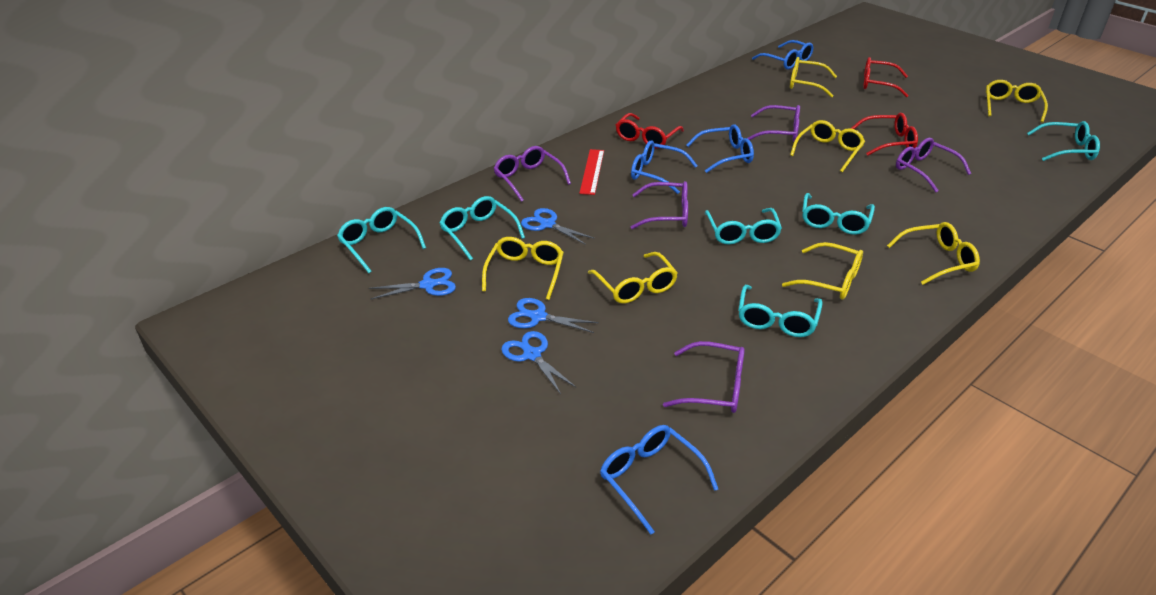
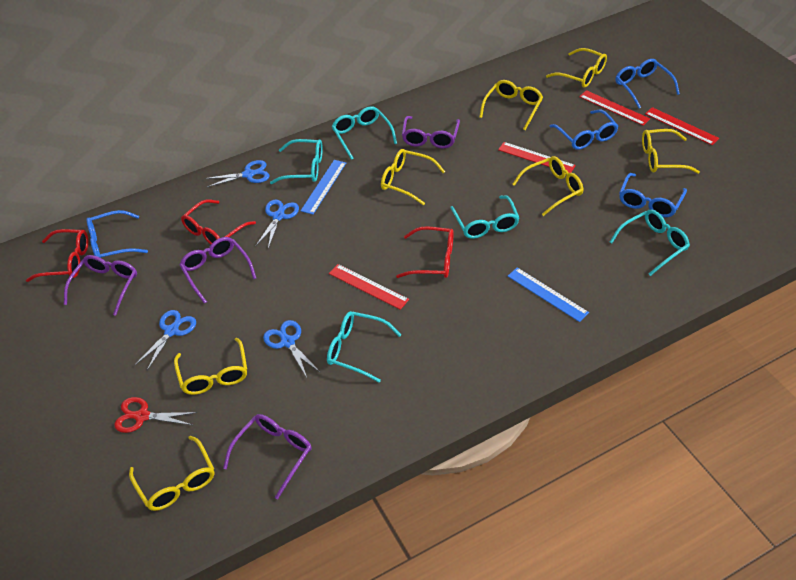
blue ruler: none = 0 -> [301,160,346,214] [508,267,589,322] = 2
purple glasses: [494,146,571,202] [631,181,688,229] [663,341,745,413] [747,105,800,142] [896,138,971,192] = 5 -> [64,255,137,316] [179,237,256,304] [223,414,312,499] [402,116,460,148] = 4
red ruler: [579,149,604,195] = 1 -> [329,264,409,310] [498,142,576,173] [579,90,650,126] [645,107,719,145] = 4
red scissors: none = 0 -> [114,397,197,433] = 1
turquoise glasses: [337,207,426,273] [439,196,525,261] [704,208,782,245] [738,285,823,337] [802,193,875,235] [1027,121,1100,161] = 6 -> [270,139,323,184] [327,311,401,382] [332,106,397,160] [450,196,519,239] [610,210,690,276] = 5

